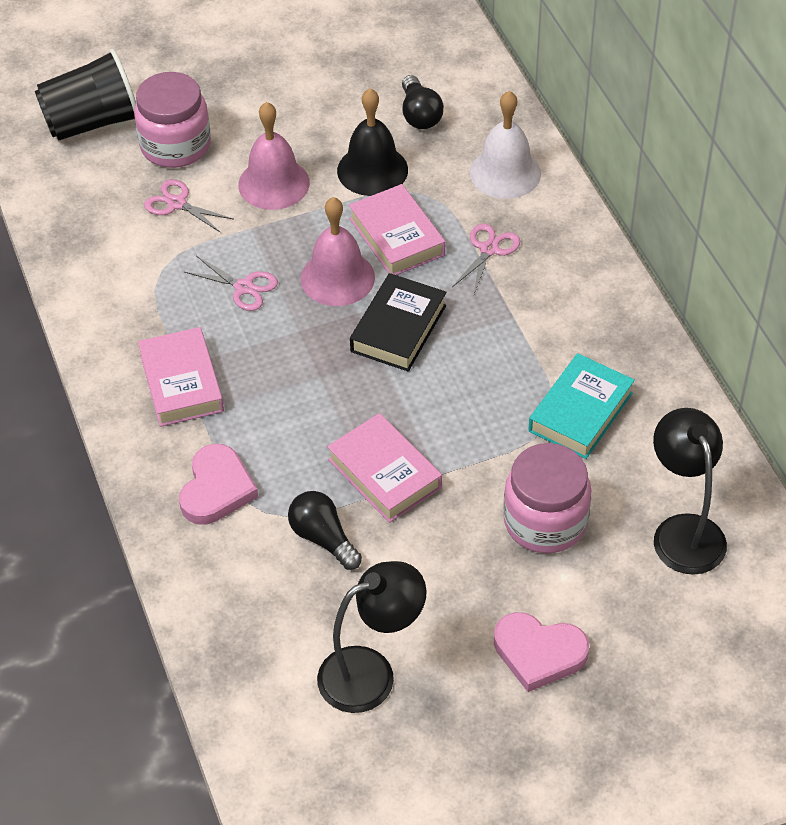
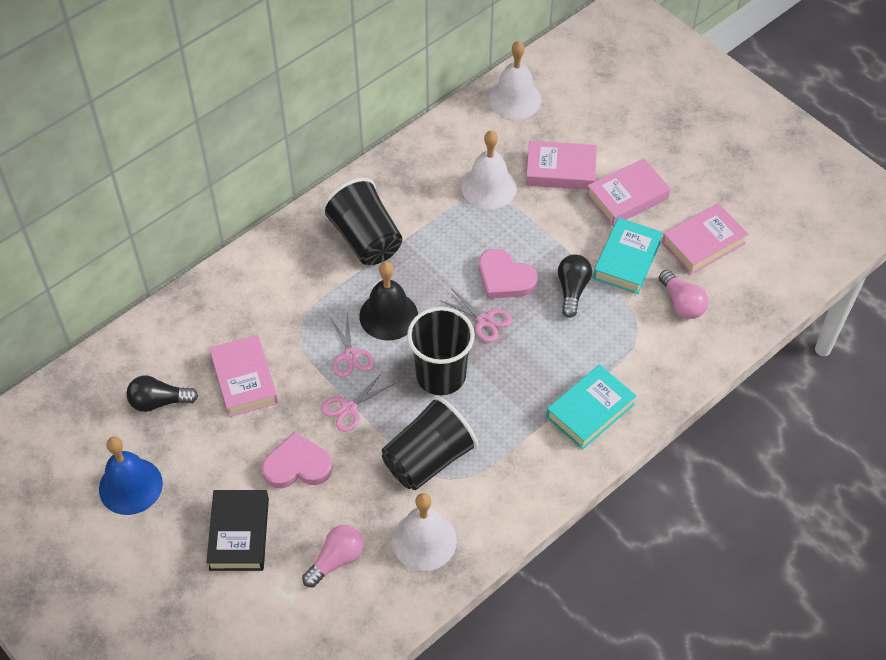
black cup: [35,49,136,141] = 1 -> [322,178,402,265] [382,396,478,490] [407,307,475,395] = 3
black lamp: [317,561,427,713] [653,408,727,575] = 2 -> none = 0
blue bell: none = 0 -> [99,437,163,515] = 1
pink bell: [238,102,310,210] [301,197,375,306] = 2 -> none = 0
pink book: [138,327,224,427] [327,413,442,523] [349,184,445,275] = 3 -> [209,335,278,417] [526,141,597,190] [587,158,671,226] [662,203,748,275] = 4
pink jar: [134,72,211,168] [503,443,591,553] = 2 -> none = 0
pink light bulb: none = 0 -> [302,525,364,588] [659,270,708,319] = 2
turquoise book: [528,353,635,459] = 1 -> [546,364,636,450] [593,218,663,294] = 2
white bell: [470,91,541,199] = 1 -> [392,493,457,571] [461,131,517,209] [489,41,541,119] = 3

